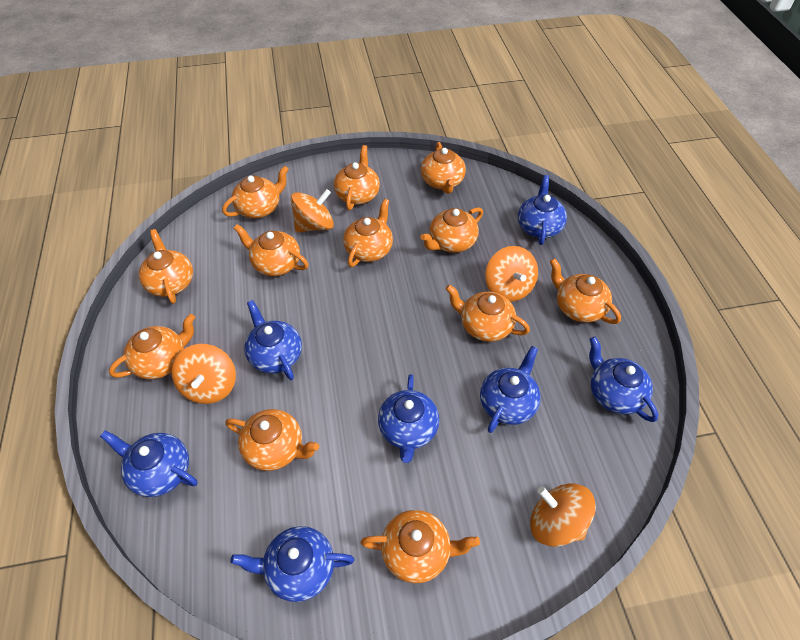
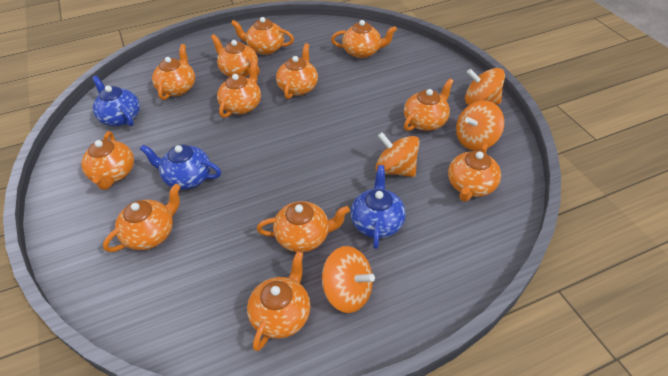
blue teapot: [100,431,197,497] [230,526,354,602] [244,300,302,380] [378,374,439,463] [480,346,541,433] [518,175,567,245] [589,337,658,422] = 7 -> [92,76,140,126] [140,145,221,190] [351,165,406,249] = 3

